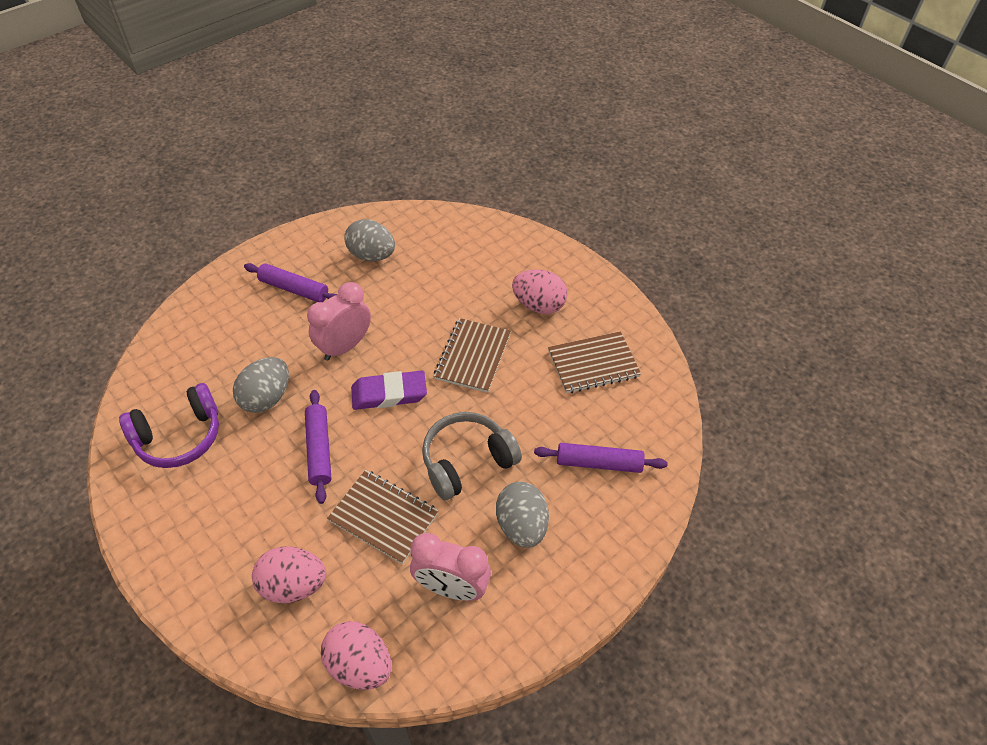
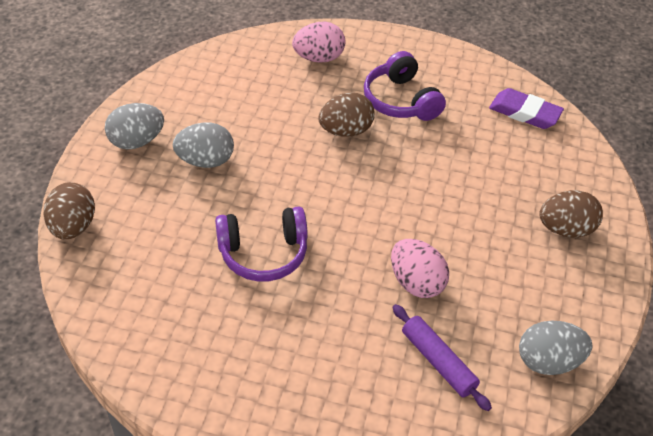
brown egg: none = 0 -> [44,182,95,239] [318,93,375,137] [539,190,603,238] = 3
brown notebook: [327,470,439,564] [434,318,511,393] [548,331,641,393] = 3 -> none = 0
grey headphones: [422,412,522,501] = 1 -> none = 0
pink clock: [307,282,371,361] [410,533,491,601] = 2 -> none = 0
pink egg: [252,546,326,603] [321,621,391,690] [512,270,568,314] = 3 -> [292,22,346,63] [391,239,449,298] = 2
purple headphones: [119,383,219,468] = 1 -> [215,207,308,282] [364,51,446,121] = 2
purple rolling pin: [244,263,337,302] [305,390,331,504] [534,443,668,473] = 3 -> [392,304,492,411] = 1

